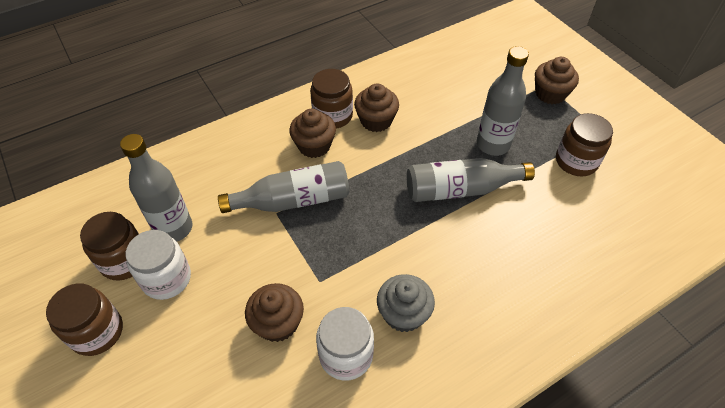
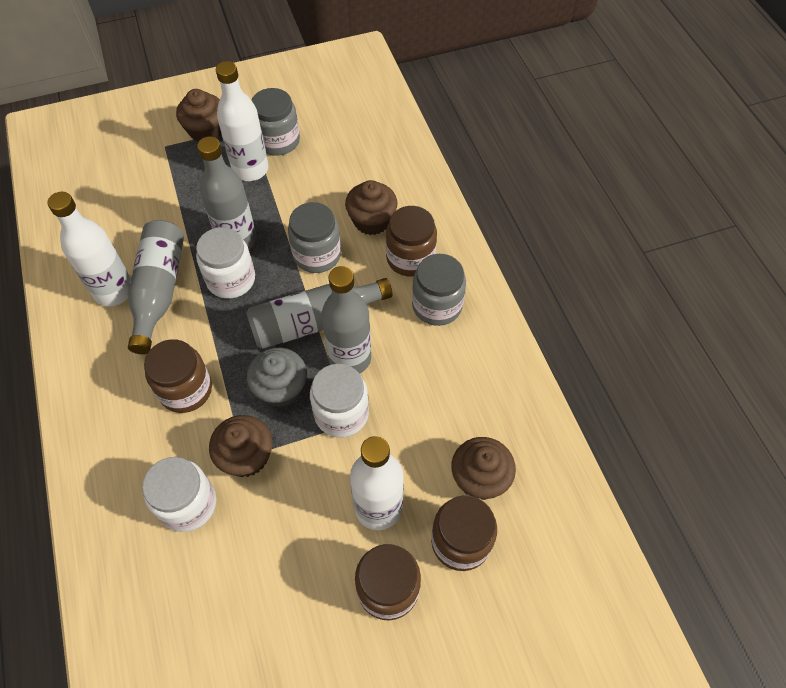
grey jar: none = 0 -> [251,88,300,156] [288,202,341,273] [412,254,466,326] = 3
white bottle: none = 0 -> [48,192,131,306] [216,61,269,181] [350,436,404,530] = 3
white jar: [126,230,191,300] [316,307,374,381] = 2 -> [142,457,216,532] [196,227,255,299] [310,364,369,438] = 3

